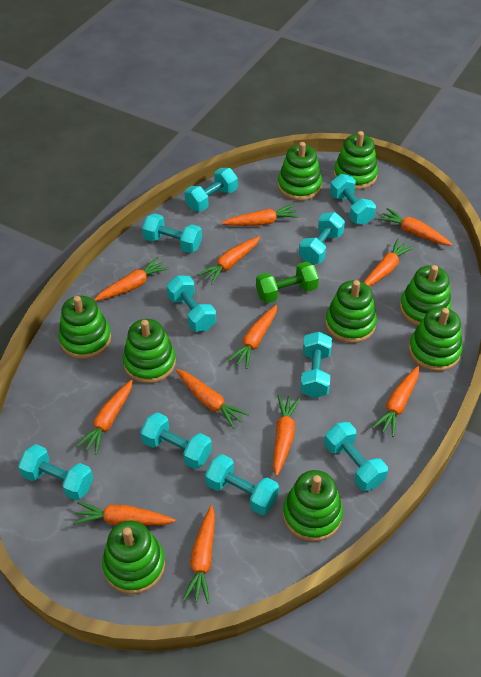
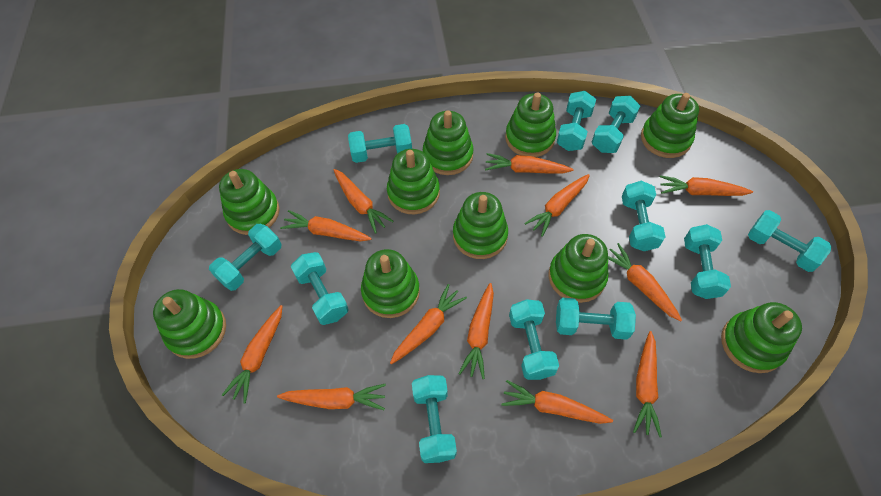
green dumbbell: [256,262,319,303] = 1 -> none = 0
green stacking toy: [59,296,111,359] [102,520,165,594] [123,319,176,383] [278,142,322,201] [283,470,343,542] [325,280,377,343] [334,131,378,190] [400,265,451,326] [409,307,462,371] = 9 -> [153,289,226,359] [219,169,280,235] [361,249,420,318] [387,149,440,214] [423,110,473,175] [453,192,508,259] [505,92,556,157] [548,234,609,303] [641,93,699,158] [721,302,802,373] = 10
turquoise dumbbell: [18,444,93,500] [140,412,212,469] [142,213,202,253] [167,275,216,332] [184,168,238,212] [205,454,279,515] [299,212,345,264] [300,331,332,398] [324,422,388,491] [330,174,376,225] = 10 -> [209,224,282,291] [291,252,349,325] [348,124,412,163] [412,375,457,463] [509,299,559,380] [556,298,636,340] [557,91,596,151] [592,96,640,153] [622,181,666,251] [684,224,731,299] [748,210,831,272] = 11

